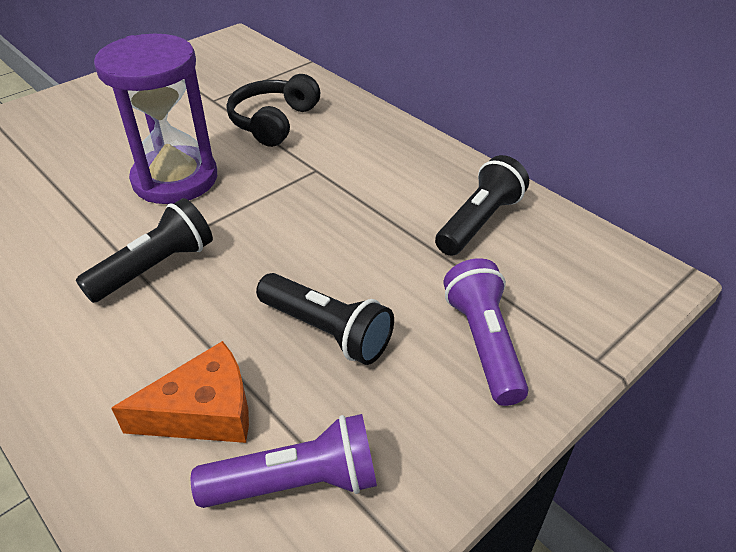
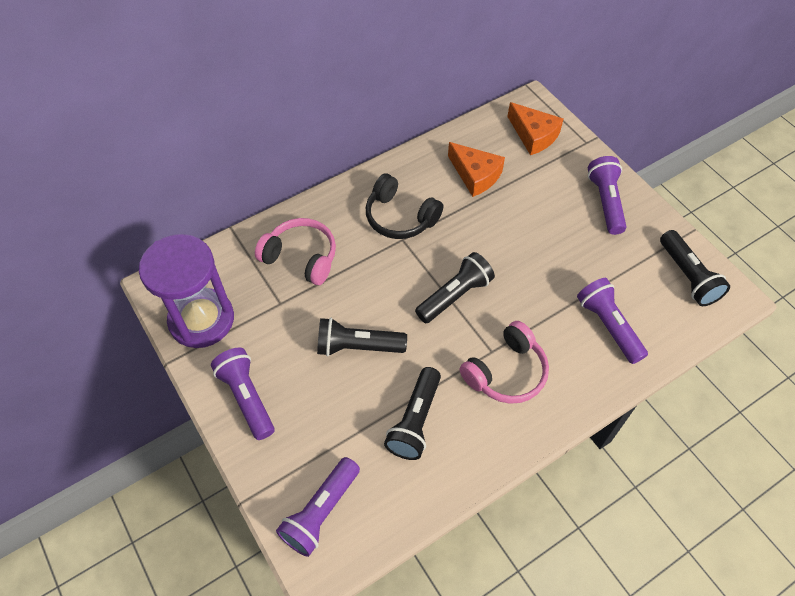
black flashlight: [76,198,213,303] [256,273,394,365] [435,155,529,256] = 3 -> [317,318,407,356] [384,367,441,460] [415,252,495,323] [660,230,730,306] = 4
orange cheese: [111,341,249,443] = 1 -> [448,142,505,197] [507,102,564,155] = 2
pink headphones: none = 0 -> [255,218,336,285] [460,321,549,404] = 2
purple flashlight: [191,414,377,508] [444,258,529,406] = 2 -> [211,348,275,440] [276,457,360,557] [577,278,648,364] [588,156,626,235] = 4

